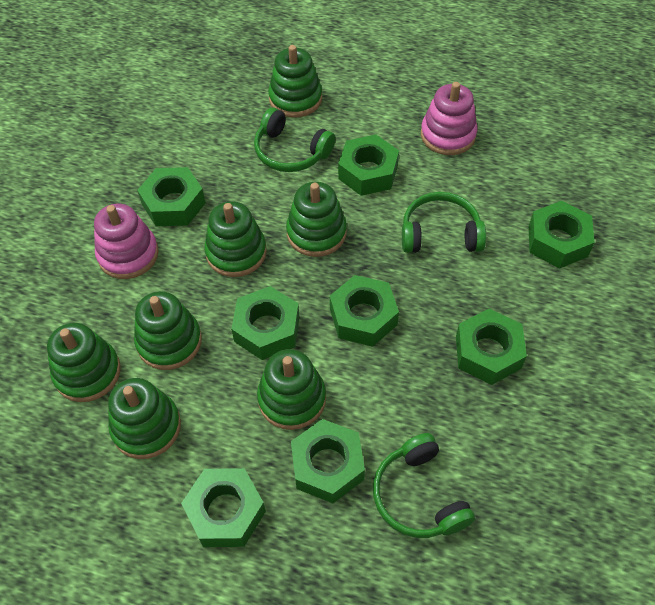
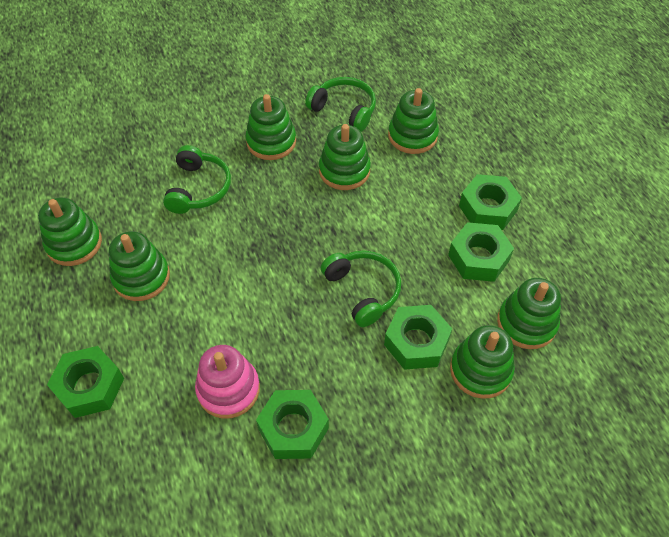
green nut: [137,167,206,226] [181,468,266,547] [231,286,299,360] [291,419,365,503] [330,275,399,347] [338,135,399,196] [456,309,527,385] [529,201,594,269] = 8 -> [47,346,124,418] [256,390,329,459] [384,305,452,370] [448,222,514,282] [459,174,522,230] = 5
pink stacking toy: [94,204,159,279] [421,82,478,155] = 2 -> [195,345,260,419] = 1

